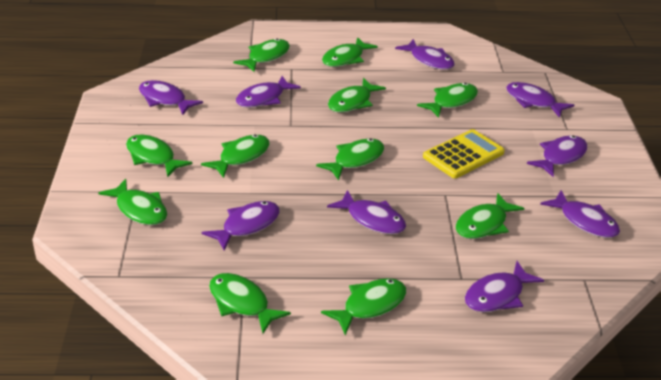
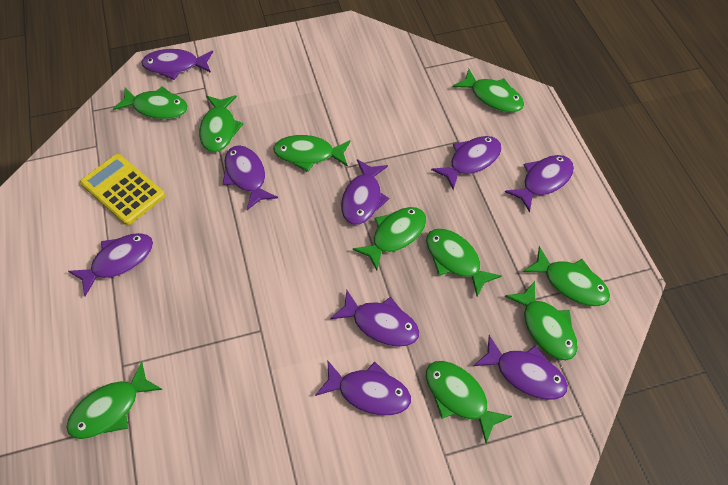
green fish: [99,179,167,225] [126,134,192,177] [201,135,270,178] [209,273,291,333] [233,38,290,72] [316,138,384,180] [321,278,406,335] [322,37,378,67] [328,78,386,112] [417,83,478,118] [456,193,524,239] = 11 -> [66,361,162,439] [113,86,188,119] [199,95,243,152] [273,135,351,172] [353,207,427,270] [426,229,502,297] [426,361,512,443] [453,69,524,113] [505,281,578,361] [523,246,610,306] = 10

